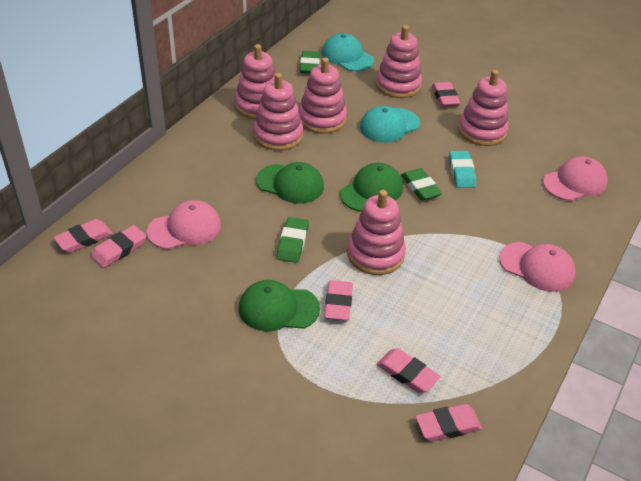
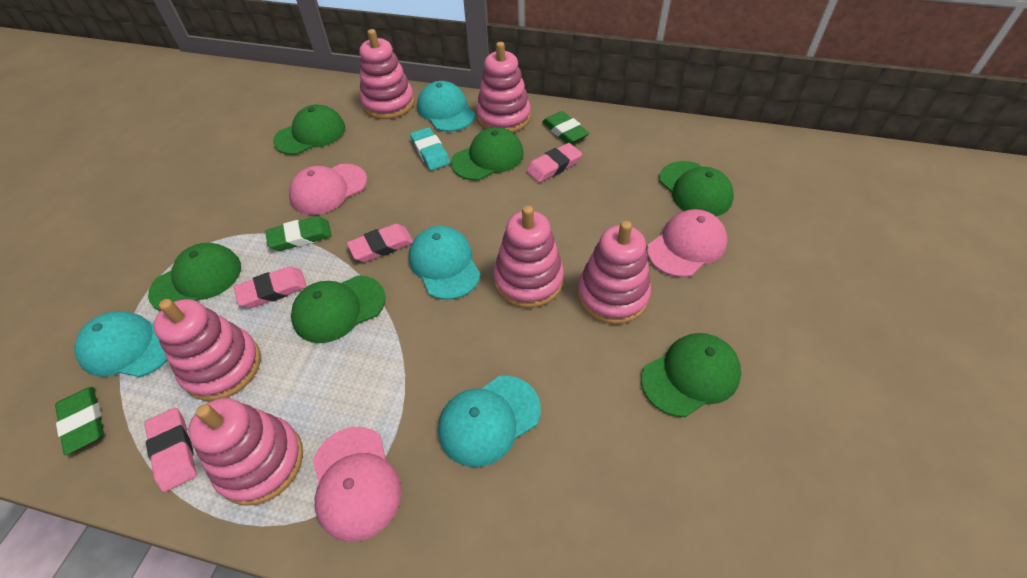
green cap: [239,280,320,331] [256,162,324,204] [340,163,403,212] = 3 -> [148,243,241,311] [273,105,345,155] [291,275,385,343] [451,127,524,180] [641,333,741,417] [659,161,734,216] = 6
pink eraser: [53,219,113,253] [91,225,146,268] [324,280,353,321] [377,348,441,393] [415,404,482,441] [432,82,460,107] = 6 -> [145,408,197,492] [234,267,307,308] [347,224,413,262] [526,143,582,183] = 4
turquoise cap: [322,33,374,71] [360,106,420,143] = 2 -> [74,311,168,377] [409,226,481,300] [417,81,475,132] [438,376,541,467] = 4

